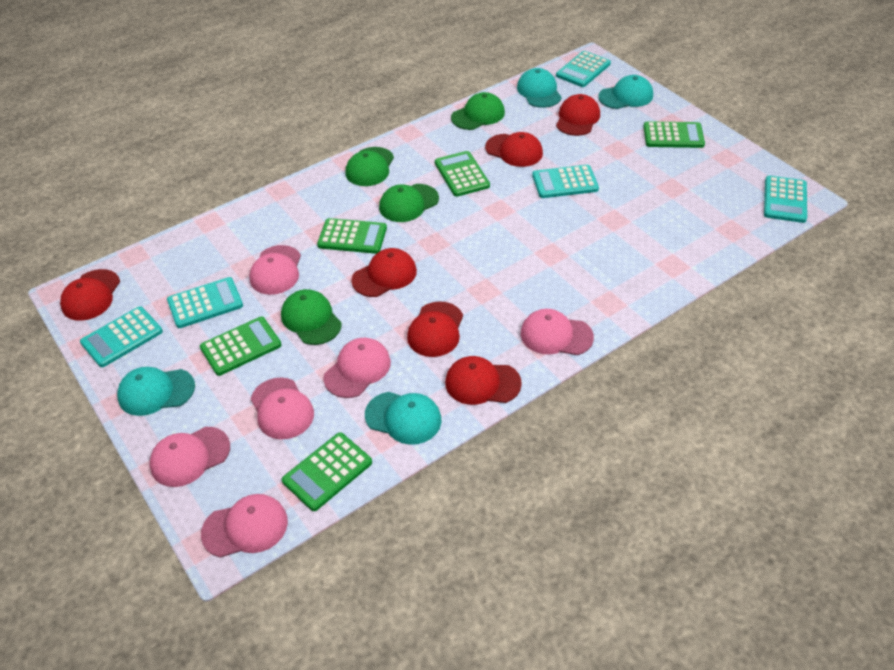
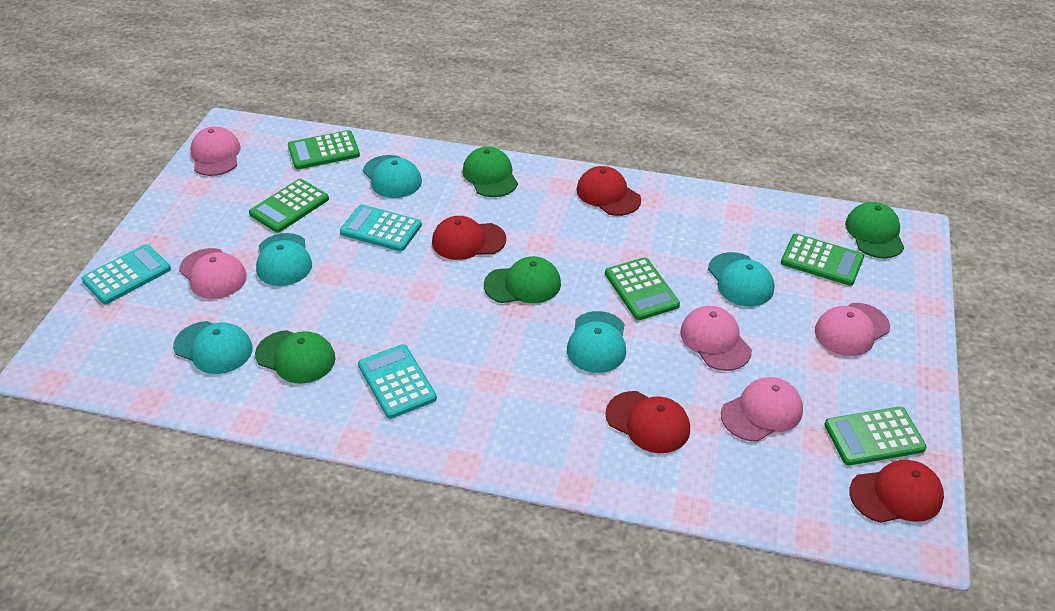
pink cap: [150,427,230,487] [201,494,288,557] [249,245,301,295] [251,378,314,440] [323,338,391,398] [521,309,594,355] = 6 -> [179,248,247,299] [190,127,241,176] [680,306,752,371] [721,377,803,442] [815,303,890,356] = 5
red cap: [60,269,120,321] [351,248,417,297] [407,301,463,357] [445,356,522,405] [485,132,543,167] [556,94,600,136] = 6 -> [432,216,506,260] [576,166,641,216] [605,391,690,453] [849,460,944,523] = 4
turquoise calculator: [80,306,163,367] [167,277,243,328] [532,165,599,198] [556,51,611,87] [764,176,807,223] = 5 -> [81,244,171,304] [340,204,422,251] [358,344,437,419] = 3
turquoise cap: [117,367,195,416] [365,392,441,445] [517,68,562,108] [598,75,653,109] = 4 -> [173,321,253,374] [256,233,312,286] [363,155,422,198] [567,311,626,373] [708,252,774,306] = 5

